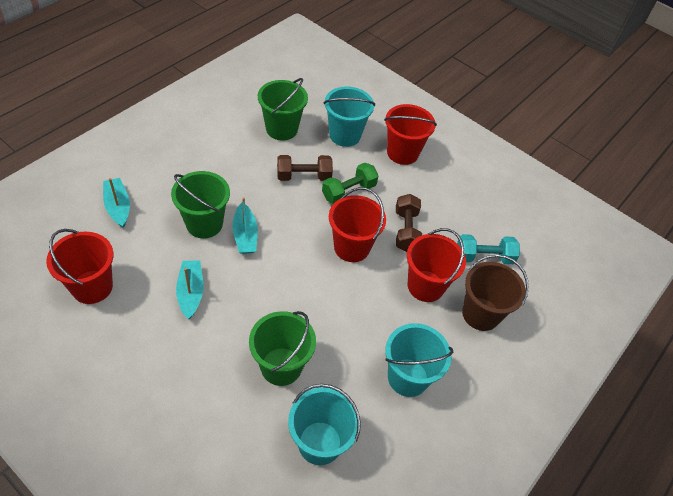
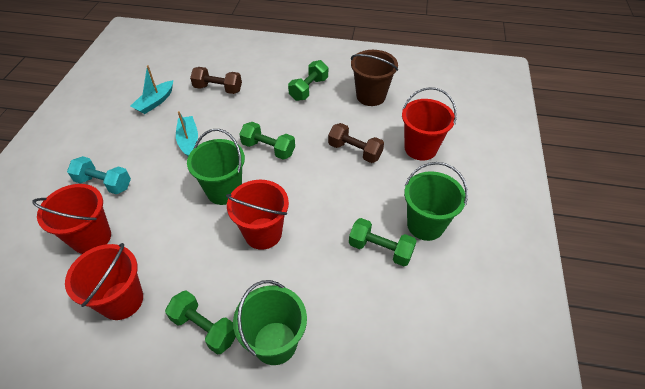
green dumbbell: [322,163,379,204] = 1 -> [165,290,236,355] [239,122,295,160] [288,60,328,101] [349,218,416,266] = 4
turquoise boat: [103,178,130,228] [176,260,204,319] [232,197,258,254] = 3 -> [131,65,173,114] [176,111,198,156] = 2
turquoise bucket: [288,384,361,465] [323,87,375,147] [385,323,453,397] = 3 -> none = 0

